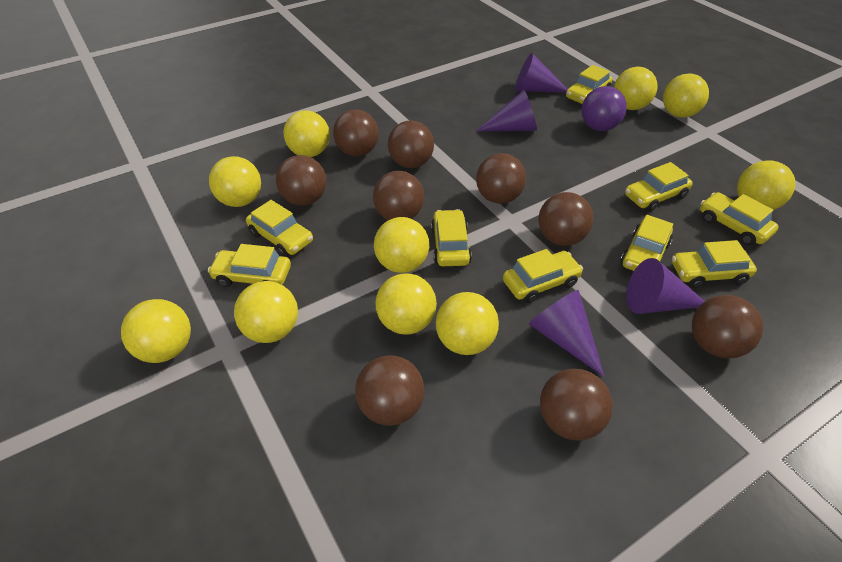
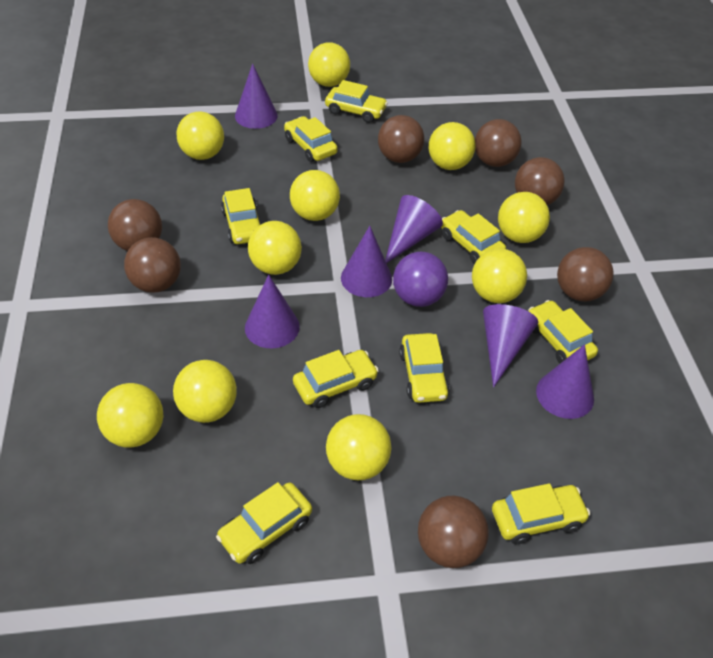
brown ball: [276,155,327,206] [333,110,379,156] [355,355,424,426] [373,171,424,220] [388,120,434,168] [476,153,526,204] [538,192,593,246] [540,369,613,441] [692,295,763,358] = 9 -> [108,199,162,251] [124,237,181,293] [378,115,424,163] [418,496,489,568] [475,119,522,167] [515,157,565,205] [557,247,613,301] = 7
purple cone: [476,90,537,132] [515,53,568,93] [529,290,605,377] [626,258,705,314] = 4 -> [235,63,278,129] [245,275,300,348] [341,226,392,297] [385,195,443,263] [483,304,538,387] [536,344,594,419] = 6

